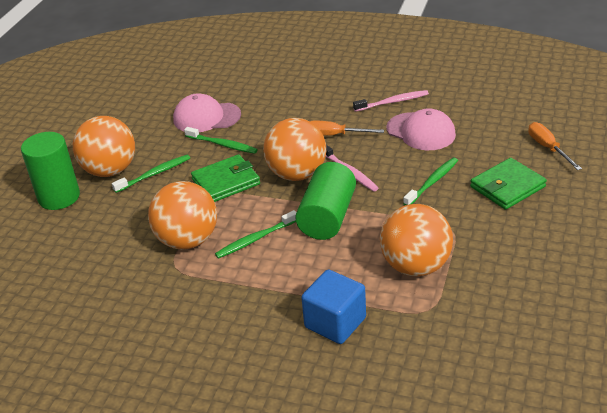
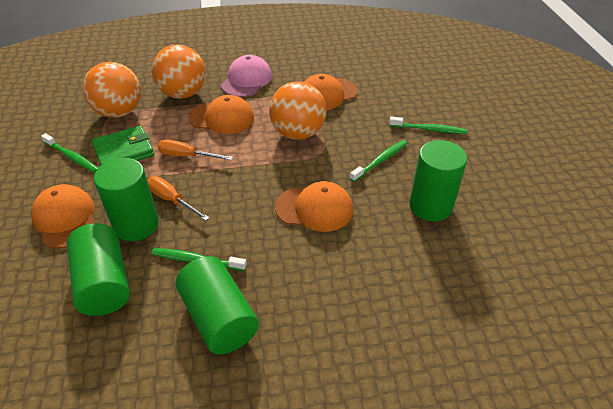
blue cube: [301,269,366,344] = 1 -> none = 0
green cylinder: [21,132,80,210] [295,162,356,240] = 2 -> [66,223,130,316] [94,158,159,241] [176,256,259,354] [409,140,467,221] = 4
green wallet: [191,154,260,202] [470,158,547,210] = 2 -> [92,126,154,165] = 1
orange ball: [73,116,135,177] [148,181,217,249] [263,118,326,181] [380,204,453,276] = 4 -> [83,62,141,118] [152,45,206,99] [269,81,327,140] = 3
orange cap: none = 0 -> [31,184,96,249] [189,95,254,134] [275,181,353,232] [304,74,357,110] = 4
pink cap: [173,93,241,132] [386,108,456,150] = 2 -> [221,55,272,97] = 1
pink toothbrush: [325,145,379,192] [353,90,429,112] = 2 -> none = 0

